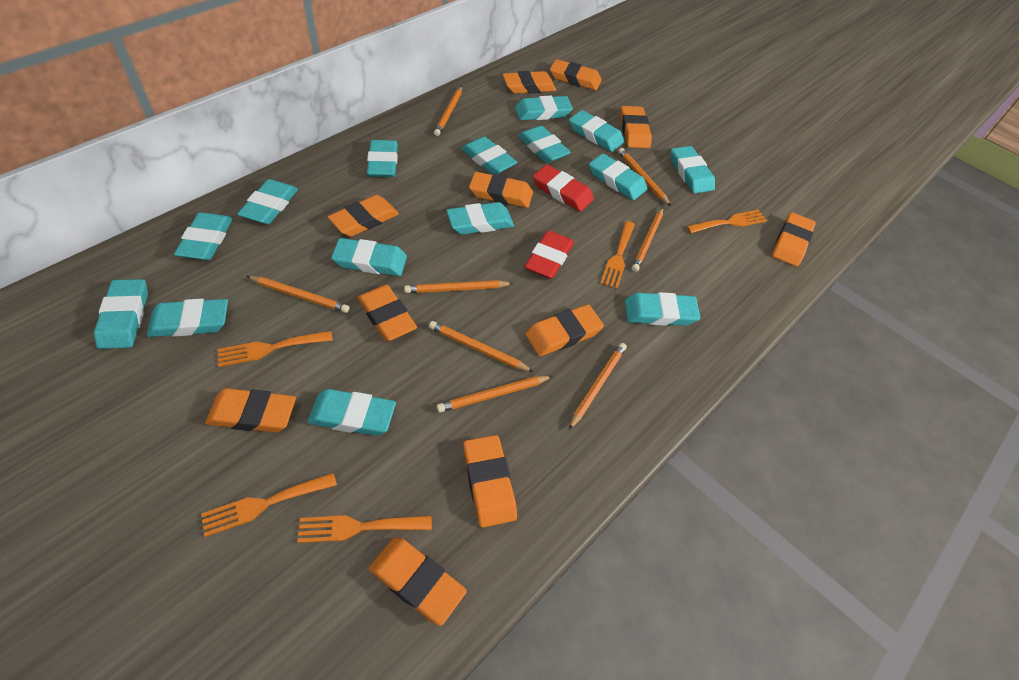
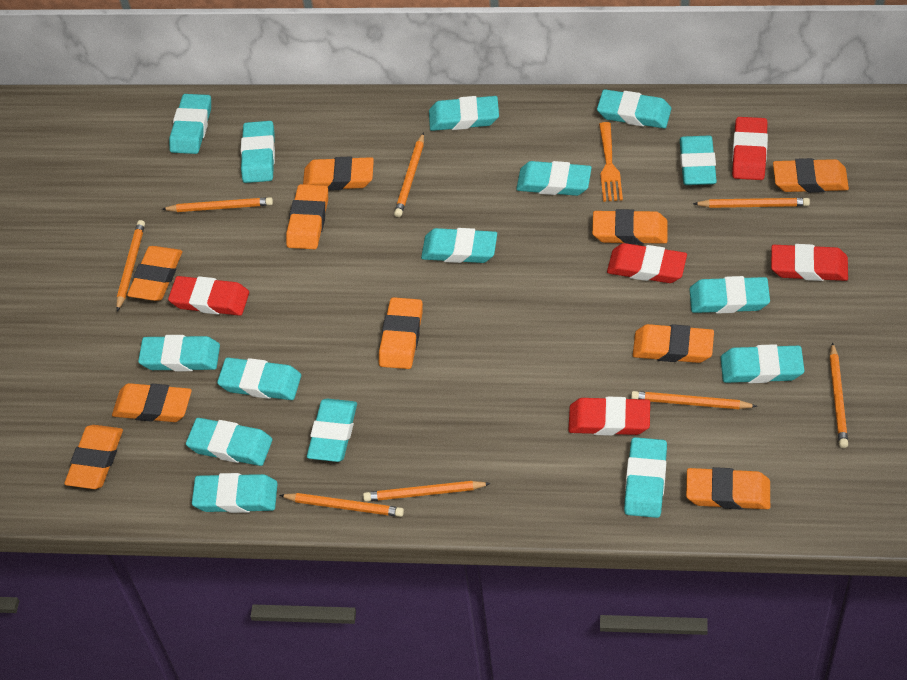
orange eraser: [205,388,296,432] [328,195,399,237] [357,285,417,341] [369,537,467,626] [463,435,517,528] [469,172,533,208] [503,71,556,94] [526,304,604,356] [550,59,602,90] [620,106,652,148] [772,212,816,267] = 11 -> [64,425,123,489] [112,383,192,422] [127,246,183,301] [286,184,328,249] [303,156,374,191] [379,297,423,369] [592,209,667,245] [633,324,714,363] [686,467,770,510] [773,158,849,193] = 10
orange fork: [201,473,337,537] [217,331,333,367] [297,515,432,543] [600,221,635,289] [686,210,767,233] = 5 -> [599,122,623,202] = 1
red eraser: [524,231,574,279] [533,165,594,212] = 2 -> [168,276,249,316] [568,397,650,436] [607,243,687,283] [732,117,768,180] [771,244,848,281] = 5

